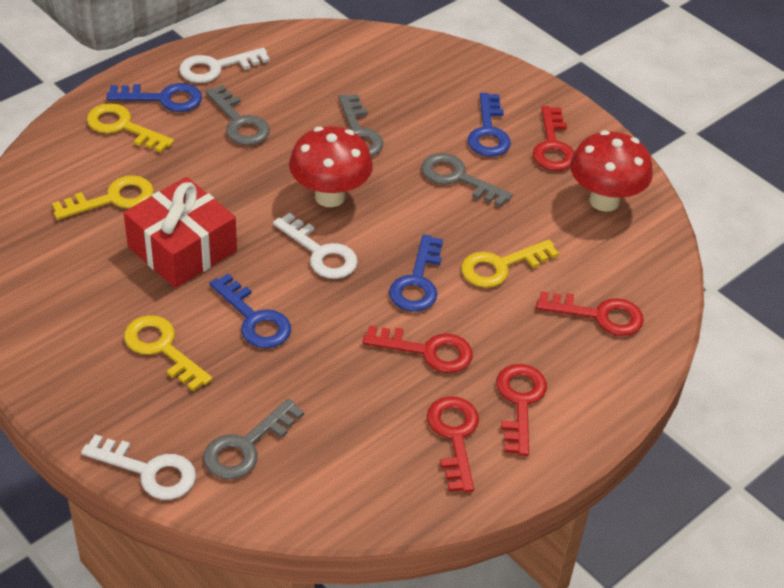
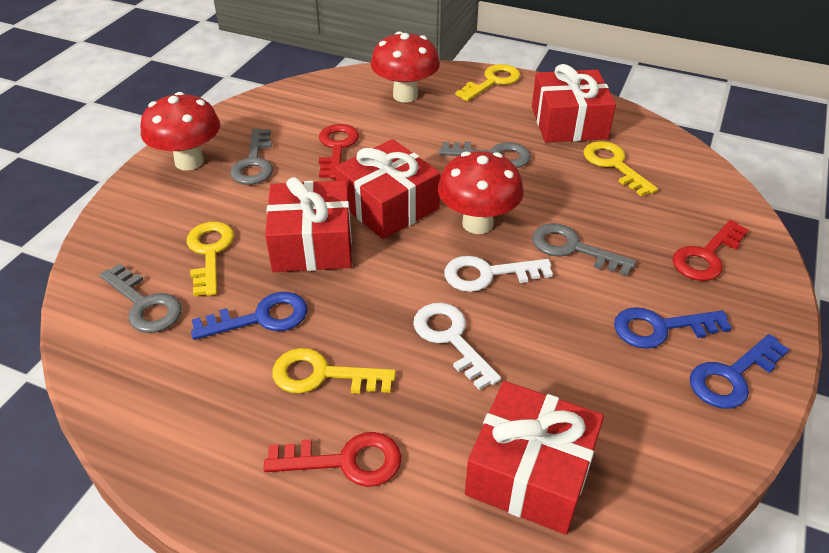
blue key: [106,83,202,112] [209,274,291,348] [389,234,443,312] [468,93,511,157] = 4 -> [191,292,308,340] [614,307,732,349] [690,334,789,409] = 3
red gift: [124,177,237,288] = 1 -> [265,177,352,272] [335,139,441,239] [465,381,604,535] [532,64,616,142] = 4
red key: [362,325,473,373] [427,396,479,493] [496,364,547,456] [533,106,575,171] [536,291,644,336] = 5 -> [264,432,402,487] [319,124,359,179] [672,220,749,281] = 3
red mushroom: [289,126,373,207] [570,130,653,211] = 2 -> [140,92,220,171] [371,31,440,103] [438,151,524,234] = 3
white key: [81,434,196,500] [179,48,270,83] [273,213,358,279] = 3 -> [413,303,501,390] [444,256,553,292] = 2

